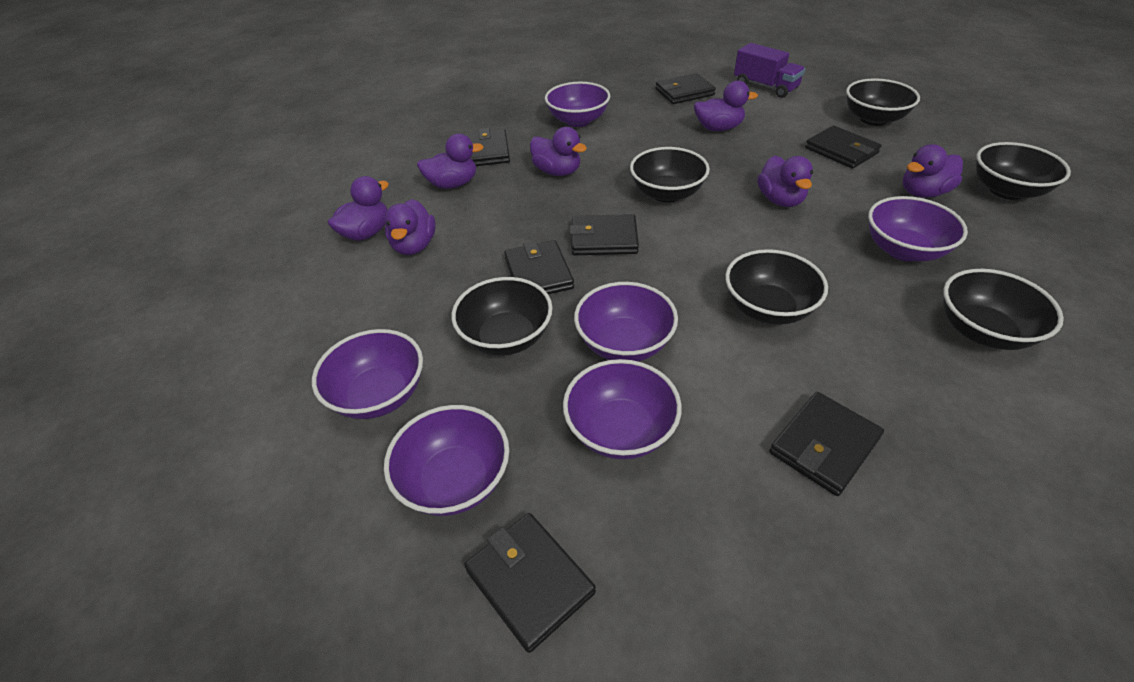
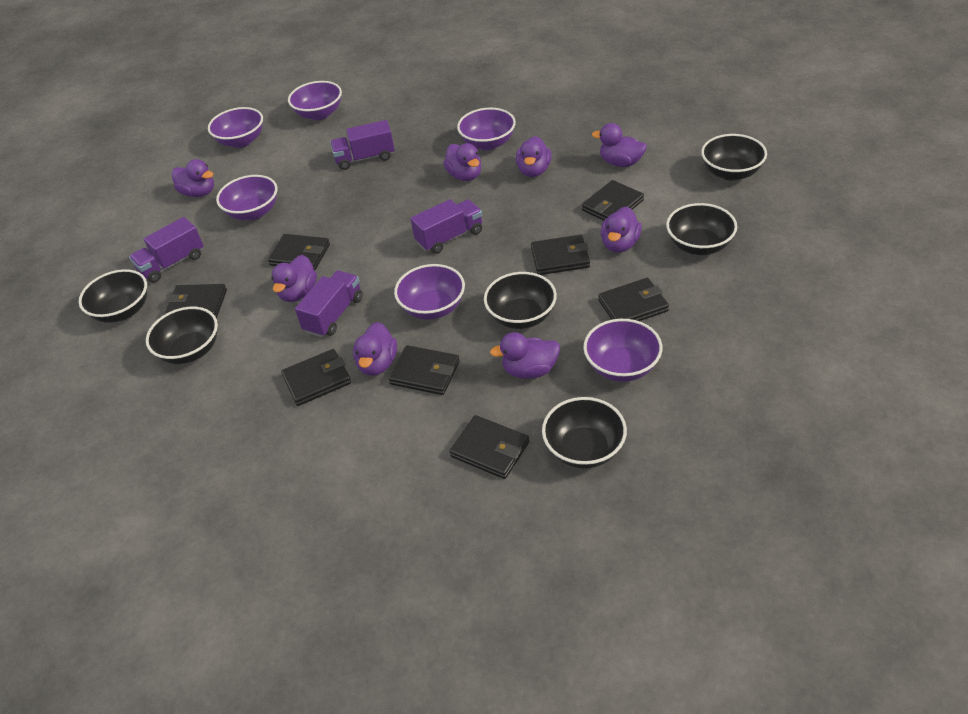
black wallet: [464,128,510,166] [464,513,596,653] [504,240,574,294] [570,214,639,255] [656,73,716,104] [769,392,884,496] [805,125,881,169] = 7 -> [164,284,227,318] [268,234,330,270] [281,349,351,406] [389,345,460,395] [450,415,529,479] [531,235,590,275] [582,180,644,221] [598,278,669,321] = 8
purple duck: [328,176,389,241] [385,199,436,255] [417,134,484,189] [530,127,587,176] [694,81,758,131] [757,156,813,207] [902,144,963,198] = 7 -> [172,159,214,197] [271,255,317,302] [353,322,397,376] [443,143,481,181] [490,332,560,379] [516,136,551,177] [592,123,647,167] [601,206,642,253] = 8
purple truck: [734,43,805,98] = 1 -> [129,217,204,283] [295,270,363,338] [330,120,395,170] [410,199,482,254] = 4

